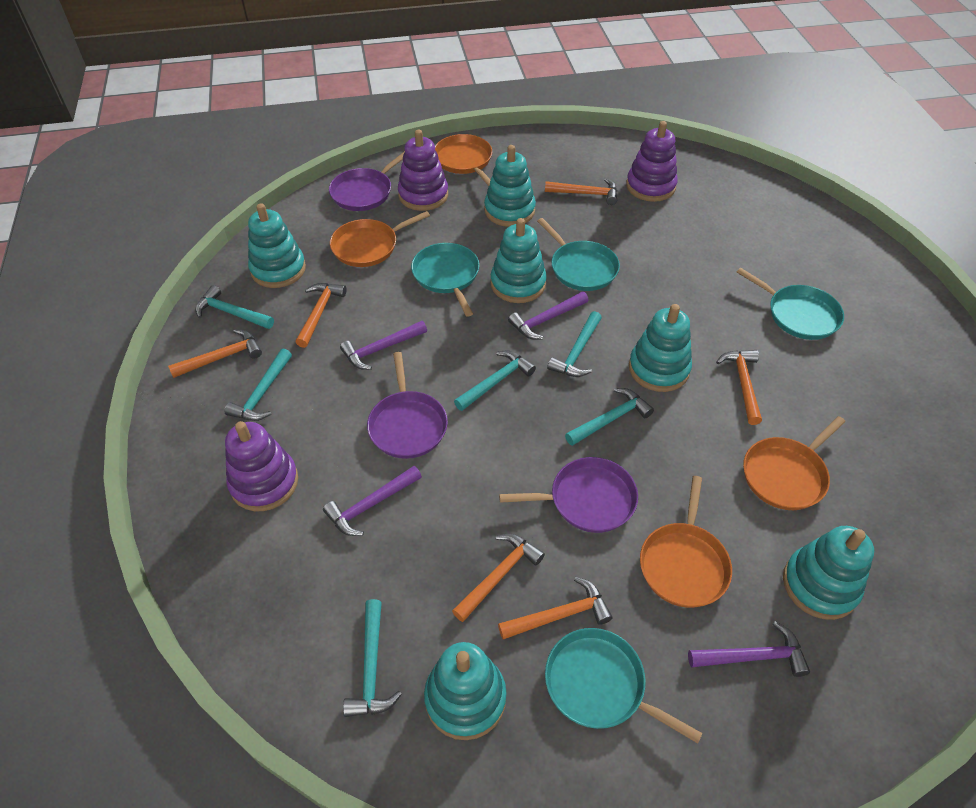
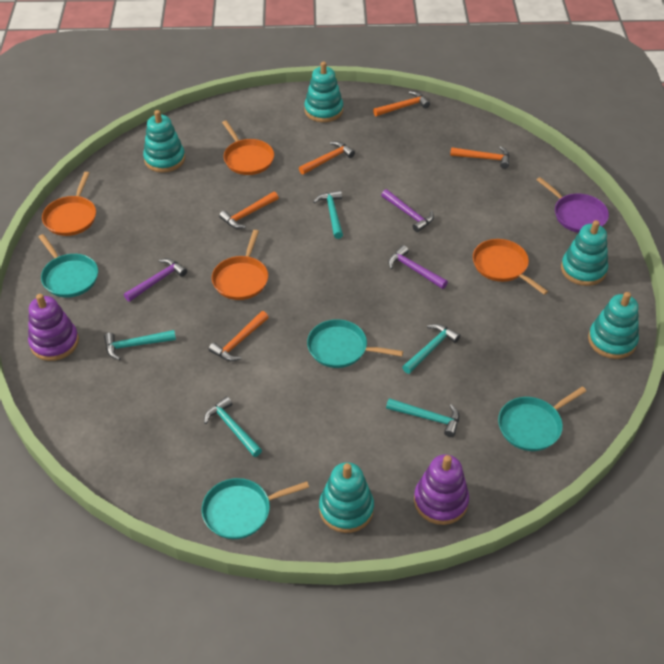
orange hammer: [168,329,262,378] [296,283,346,348] [452,534,545,622] [498,577,613,639] [545,178,617,205] [716,350,762,425] = 6 -> [209,311,269,361] [219,191,279,229] [299,141,355,175] [373,91,430,116] [450,146,509,169] = 5
purple hammer: [323,466,422,536] [340,321,427,370] [508,292,589,340] [688,622,810,677] = 4 -> [124,258,187,302] [381,189,434,232] [388,245,448,289] = 3
purple pan: [329,151,405,211] [367,352,448,459] [499,457,638,533] = 3 -> [537,177,609,233] = 1
purple stacking toy: [225,421,298,511] [398,130,448,211] [626,121,678,202] = 3 -> [28,294,79,361] [414,454,469,525] = 2
turquoise hammer: [195,285,274,329] [224,349,292,421] [343,599,402,717] [454,350,536,411] [547,311,602,377] [565,388,654,446] = 6 -> [104,330,176,360] [204,396,262,457] [313,190,343,239] [386,398,459,437] [402,324,460,374] = 5
turquoise stacking toy: [248,203,306,288] [424,642,507,740] [484,145,536,227] [491,218,547,303] [629,304,692,392] [783,526,874,620] = 6 -> [143,110,185,173] [304,62,343,122] [319,462,374,533] [561,220,608,286] [588,292,639,359] = 5

